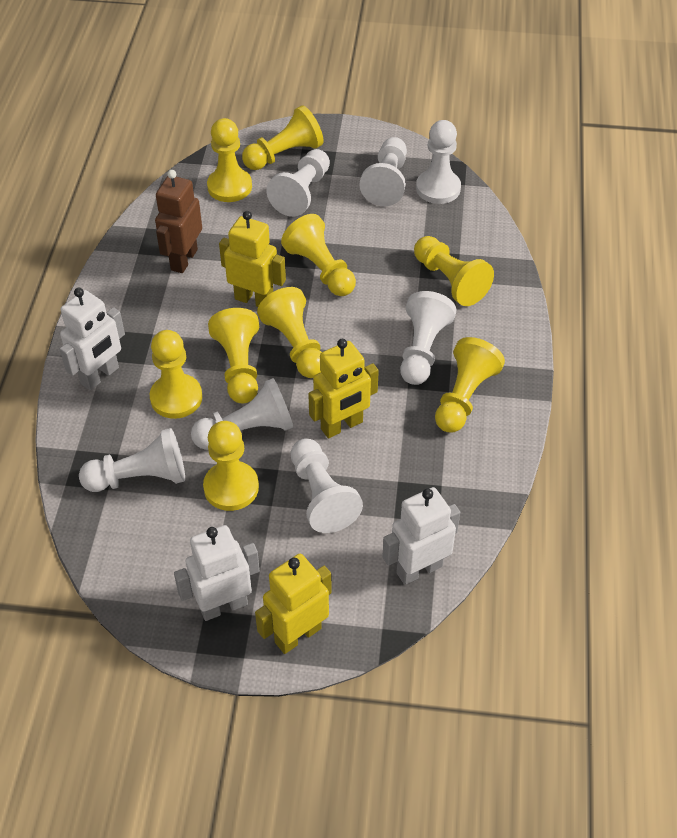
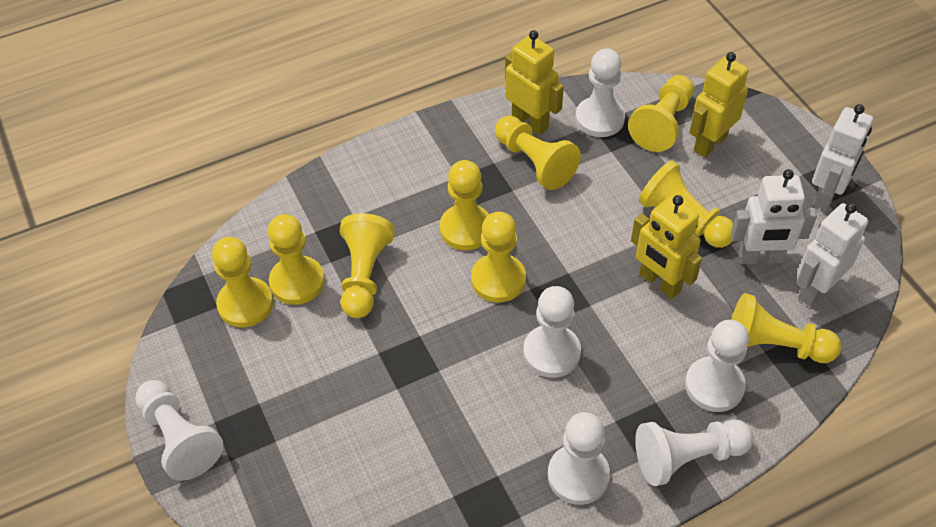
brown robot: [155,170,202,273] = 1 -> none = 0
white pawn: [79,428,185,492] [191,378,293,450] [266,149,330,217] [290,438,363,533] [359,137,407,206] [400,291,456,385] [416,120,461,204] = 7 -> [135,380,223,481] [523,286,581,378] [548,412,610,505] [575,48,625,137] [635,420,753,486] [685,320,749,412] = 6

